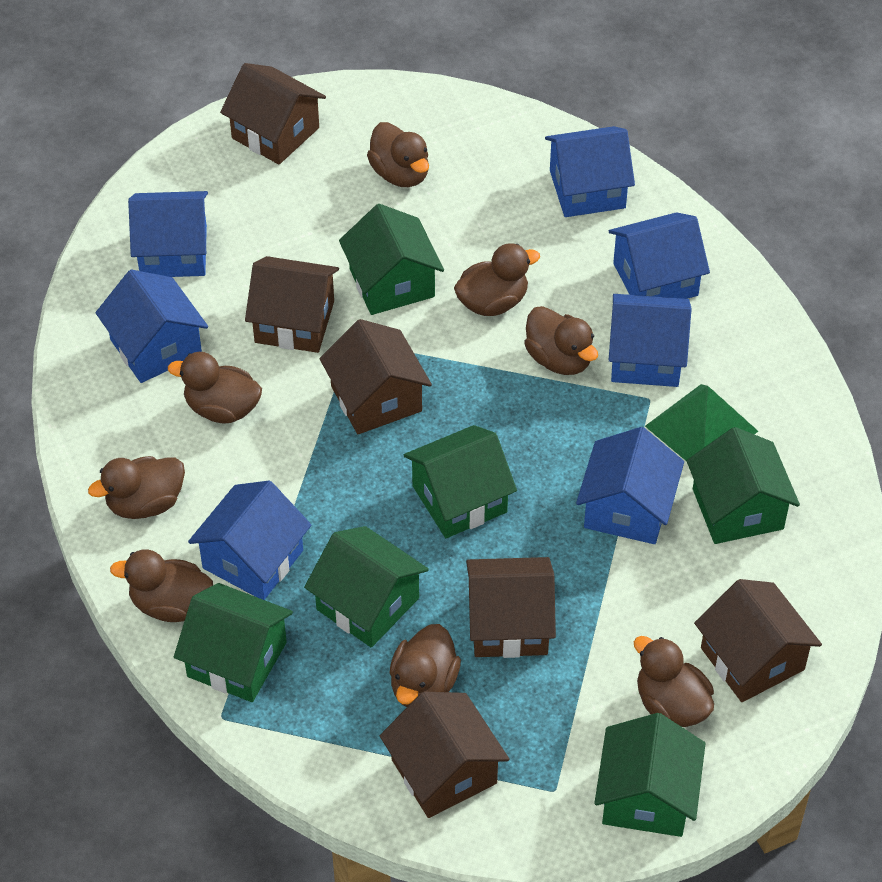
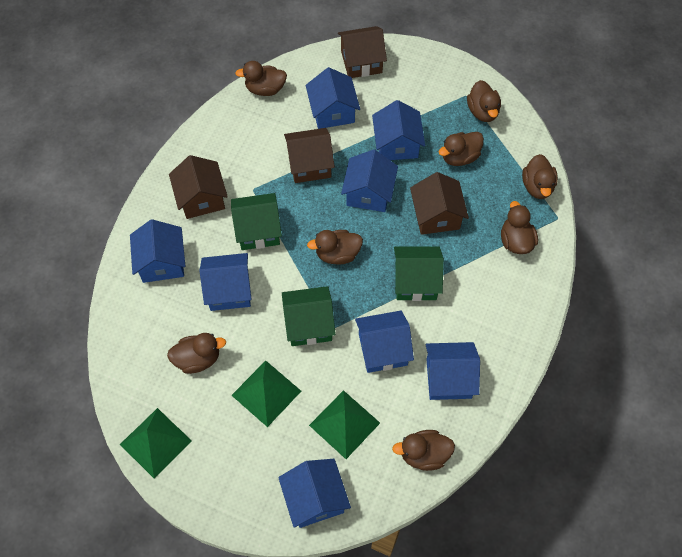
blue house: [95,270,208,383] [128,191,208,277] [188,481,311,600] [545,126,635,217] [576,427,684,544] [609,212,710,299] [609,294,692,387] = 7 -> [130,219,185,283] [199,253,251,311] [278,459,351,528] [306,68,360,129] [341,149,398,212] [355,311,414,373] [372,100,425,160] [425,342,480,400] = 8
brown house: [220,63,326,165] [245,256,339,353] [320,319,432,434] [380,691,509,818] [466,557,556,658] [694,579,822,702] = 6 -> [169,155,228,219] [284,128,335,183] [338,26,387,78] [410,172,469,235] = 4
green house: [174,583,293,702] [304,526,429,647] [339,204,444,315] [404,425,517,538] [594,713,706,837] [686,427,800,544] = 6 -> [231,193,282,250] [282,286,336,346] [394,247,444,301] = 3
green pyramid: [645,384,758,461] = 1 -> [120,408,192,478] [231,361,301,427] [309,390,380,459] = 3

